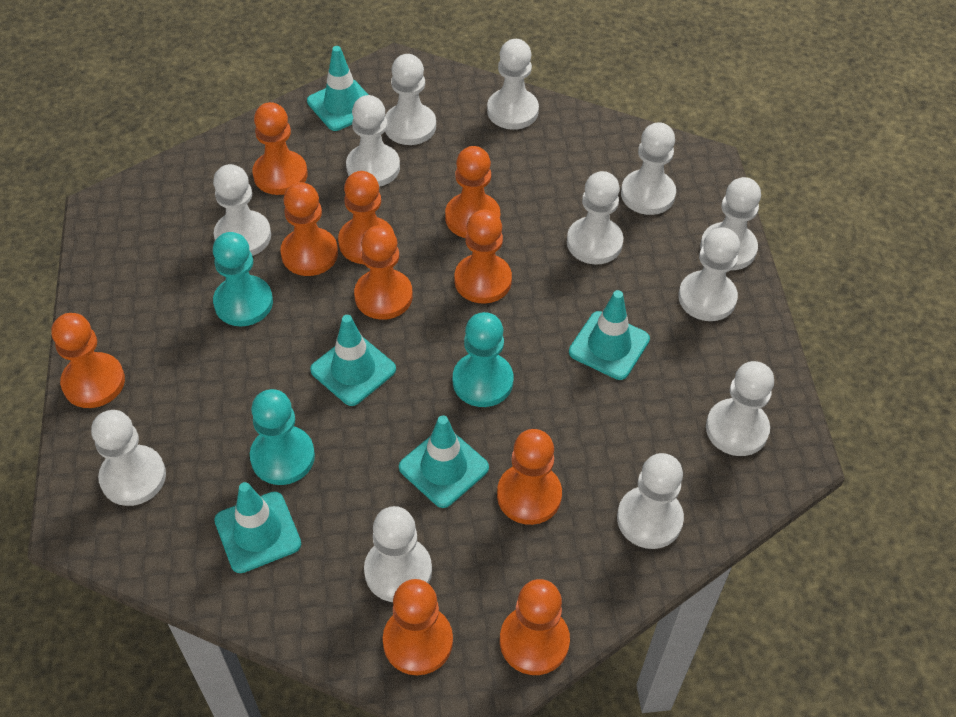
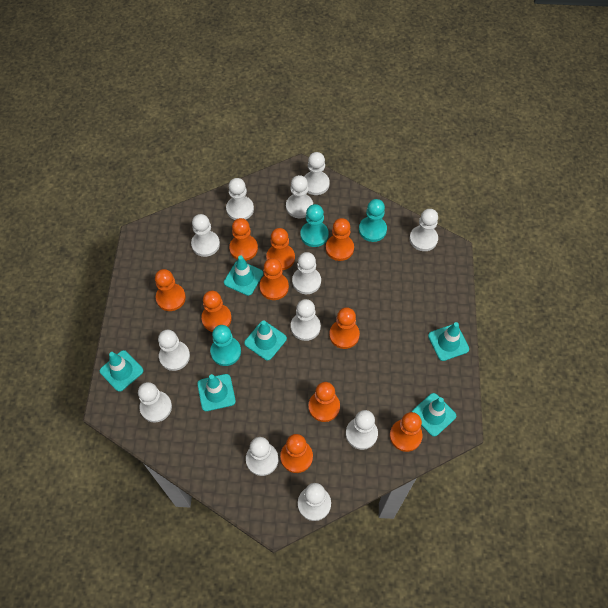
turquoise traffic cone: [214,482,301,573] [307,46,368,131] [310,315,396,406] [399,415,489,508] [569,290,650,380] = 5 -> [100,350,144,392] [197,374,236,411] [224,255,263,296] [244,320,287,360] [412,393,456,437] [428,322,469,361] = 6

